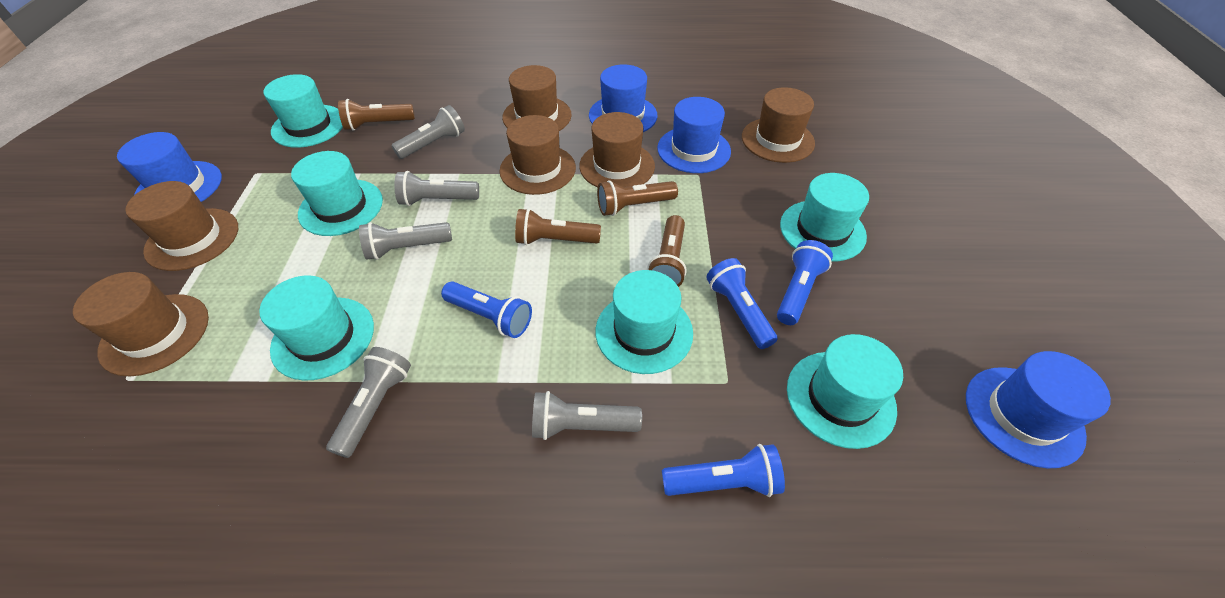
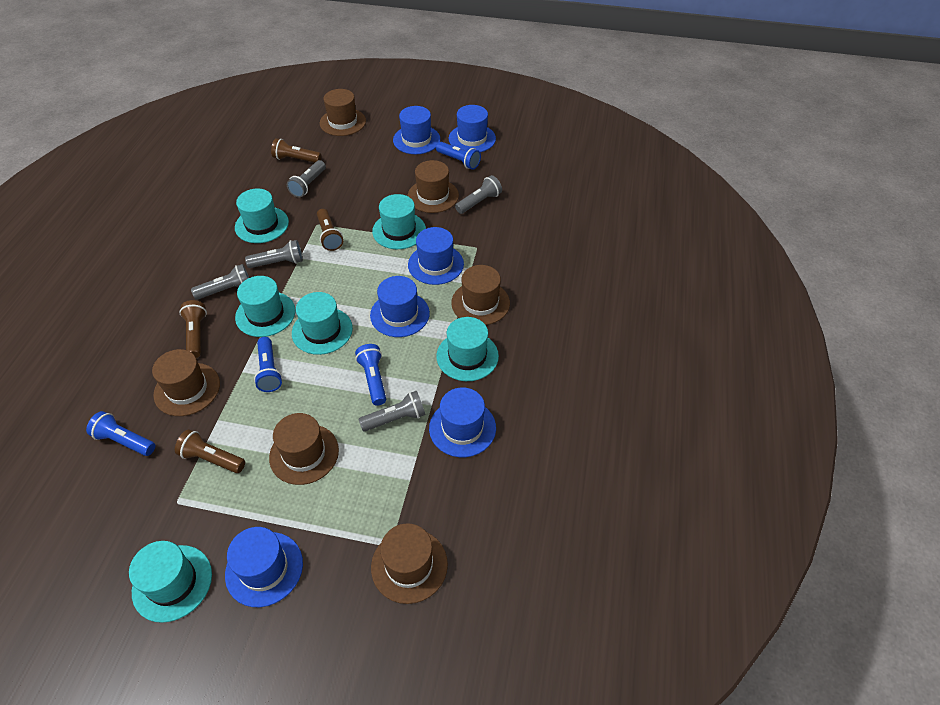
blue hat: [117,132,222,202] [589,64,658,132] [657,97,731,173] [966,351,1111,468] = 4 -> [225,527,303,607] [370,276,430,337] [393,106,440,154] [408,227,464,285] [429,388,496,457] [449,105,496,152] = 6

